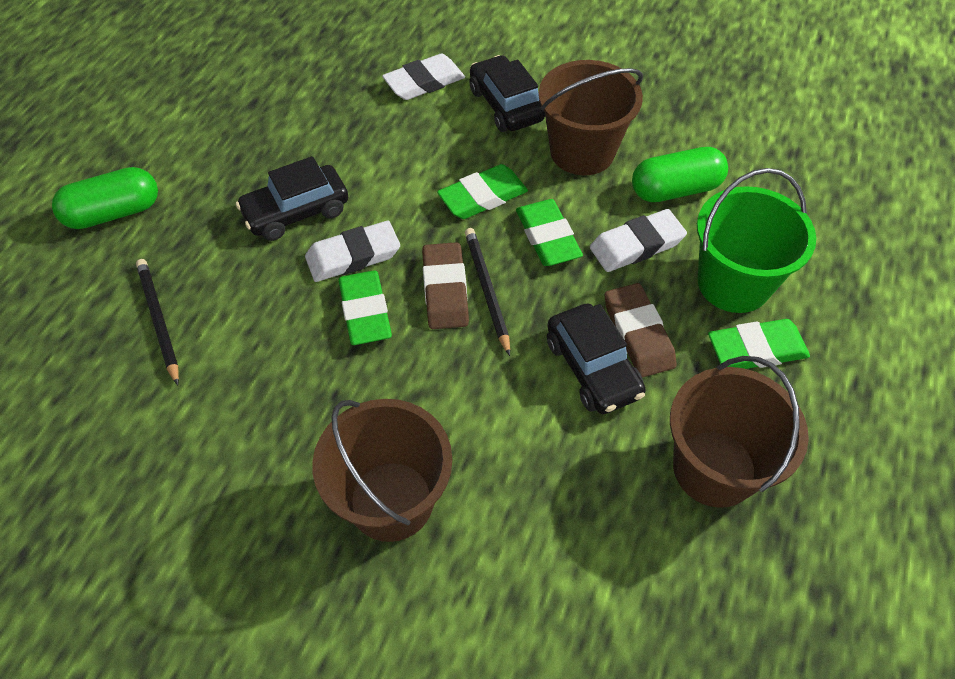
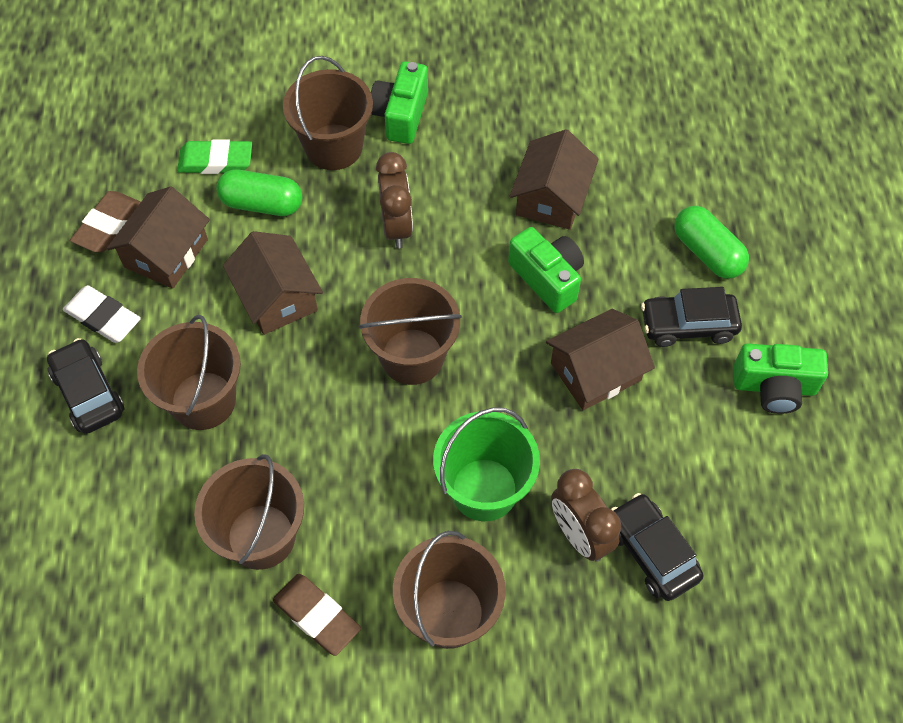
black pencil: [136,259,179,385] [465,228,510,356] = 2 -> none = 0
brown bucket: [312,399,452,542] [538,60,643,175] [670,356,809,508] = 3 -> [137,314,241,430] [194,454,304,570] [283,56,373,170] [358,278,462,385] [393,531,506,649] = 5
brown clock: none = 0 -> [376,152,413,249] [551,469,621,562] = 2
brown house: none = 0 -> [107,186,210,289] [223,231,323,335] [510,129,599,230] [546,309,655,410] = 4
green camera: none = 0 -> [371,61,428,144] [508,227,584,313] [734,343,828,414] = 3
green eraser: [338,270,392,345] [437,164,528,219] [516,199,583,266] [708,319,810,369] = 4 -> [177,139,252,174] = 1
white eraser: [305,221,400,282] [382,53,465,100] [590,209,687,272] = 3 -> [63,285,141,343] = 1

